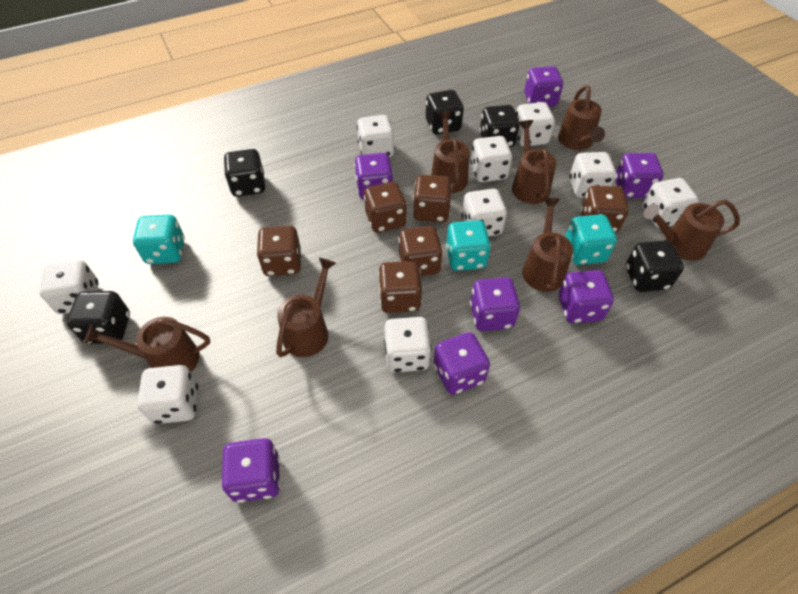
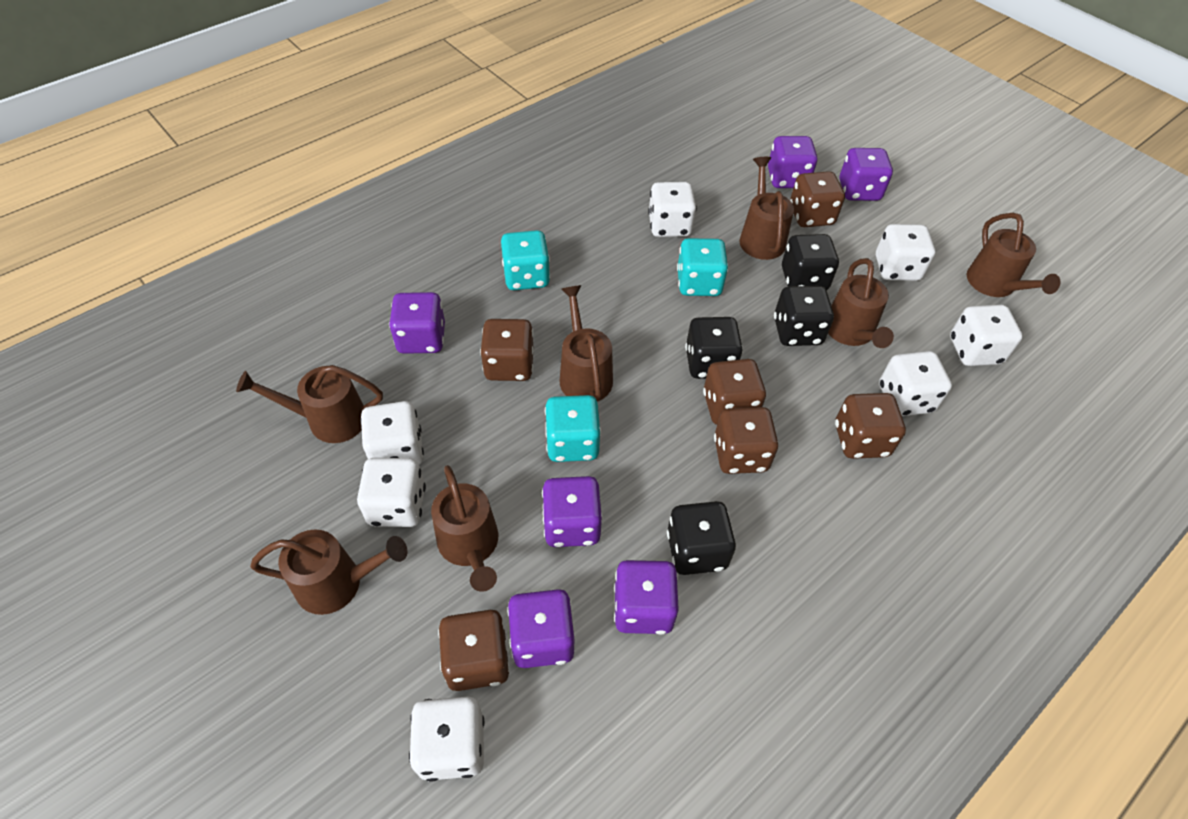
black dice: [67,291,130,344] [224,149,265,197] [426,90,464,134] [480,105,520,147] [626,240,684,292] = 5 -> [667,501,736,575] [685,317,743,379] [774,286,834,346] [782,234,839,290] = 4
purple dice: [221,438,280,503] [354,153,393,200] [434,332,490,395] [470,277,520,331] [524,66,563,107] [559,270,614,323] [615,153,663,198] = 7 -> [389,292,445,354] [507,589,575,668] [542,476,603,547] [614,560,679,635] [768,136,818,188] [840,148,893,201] = 6
white dice: [39,260,99,314] [137,365,198,424] [357,115,394,157] [384,317,432,372] [462,189,507,236] [470,136,512,182] [516,102,555,146] [569,152,616,198] [643,178,699,228] = 9 -> [357,458,426,527] [360,401,424,465] [409,696,484,781] [648,182,697,237] [876,224,935,281] [879,351,952,416] [950,305,1023,366] = 7

